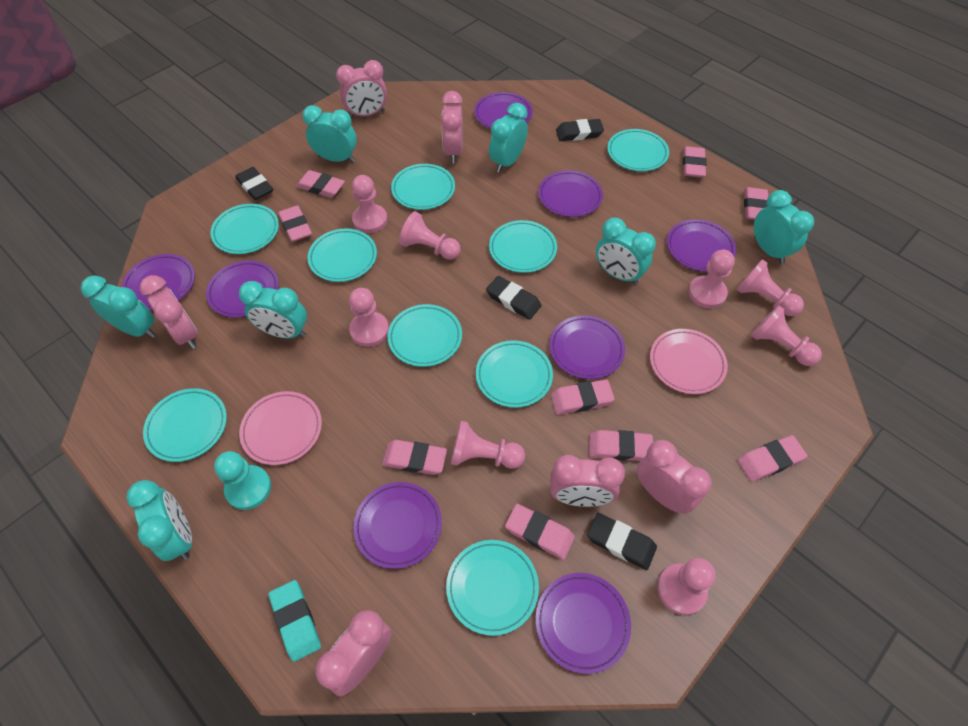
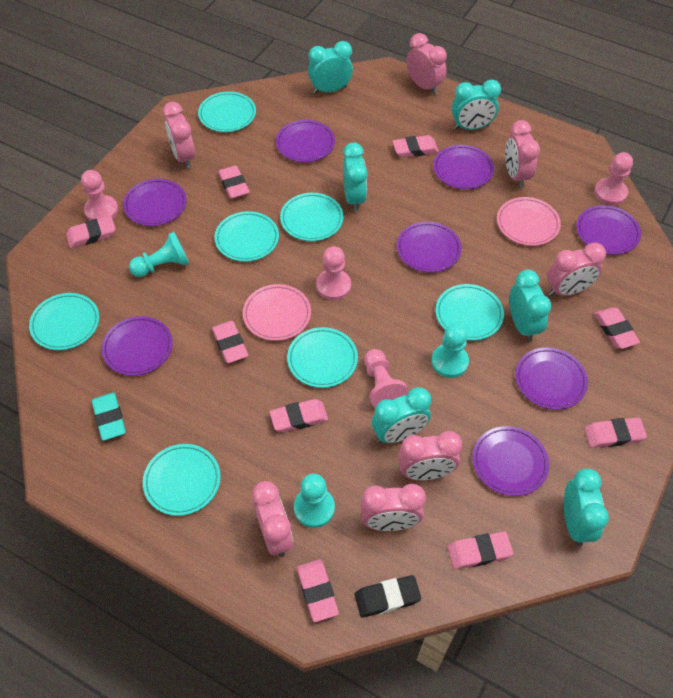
black eraser: [235,167,273,200] [486,276,541,320] [556,119,604,141] [587,513,657,570] = 4 -> [355,575,421,618] = 1
pink clock: [140,275,198,349] [316,610,392,696] [336,60,387,118] [441,91,463,163] [550,455,625,507] [637,440,712,514] = 6 -> [163,102,195,169] [252,481,293,557] [360,484,426,531] [398,431,462,480] [406,33,447,95] [505,120,540,188] [547,243,606,296] = 7
pink pawn: [349,288,389,347] [352,175,387,233] [399,211,461,260] [451,421,525,469] [657,558,716,615] [688,250,735,308] [737,259,804,316] [751,305,822,366] = 8 -> [81,170,118,221] [316,246,351,300] [364,349,408,408] [594,152,633,205] = 4
turquoise clock: [81,275,156,338] [126,480,192,561] [239,281,307,338] [302,105,357,163] [489,103,528,173] [596,218,656,285] [754,190,814,264] = 7 -> [308,41,353,94] [343,142,368,212] [372,387,431,443] [452,80,501,130] [510,270,551,342] [564,468,609,546] = 6
turquoise pawn: [214,451,271,510] = 1 -> [129,232,189,277] [294,474,335,528] [431,324,469,378] = 3
turquoise plate: [143,388,227,462] [210,204,279,254] [308,229,377,282] [388,304,462,367] [391,164,455,210] [446,540,539,636] [476,340,553,408] [489,220,557,273] [607,129,669,171] = 9 -> [29,293,99,350] [143,444,221,516] [198,92,256,132] [215,211,279,262] [280,193,344,241] [287,327,358,388] [436,284,504,340] = 7

